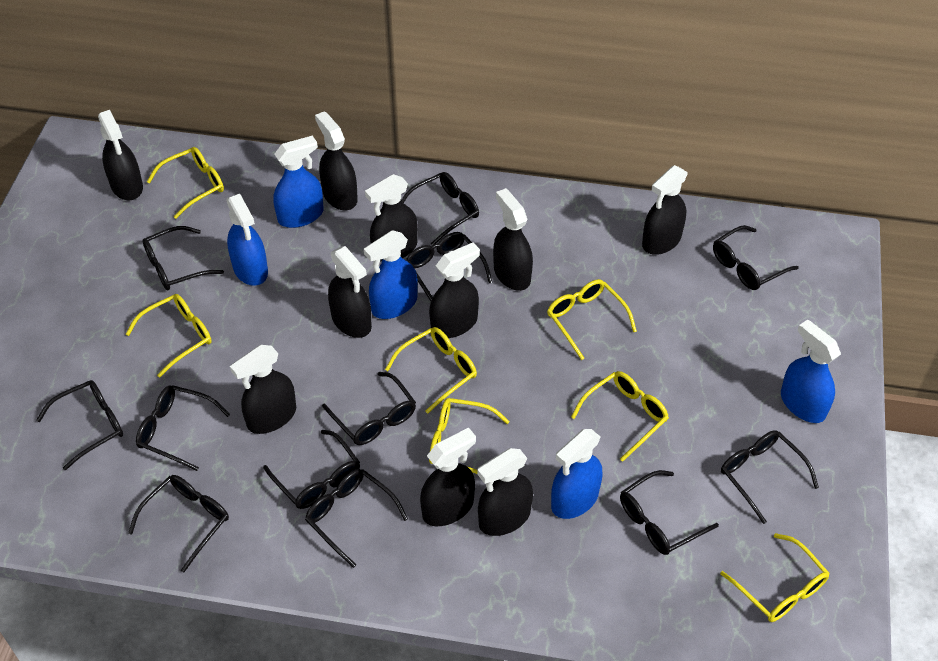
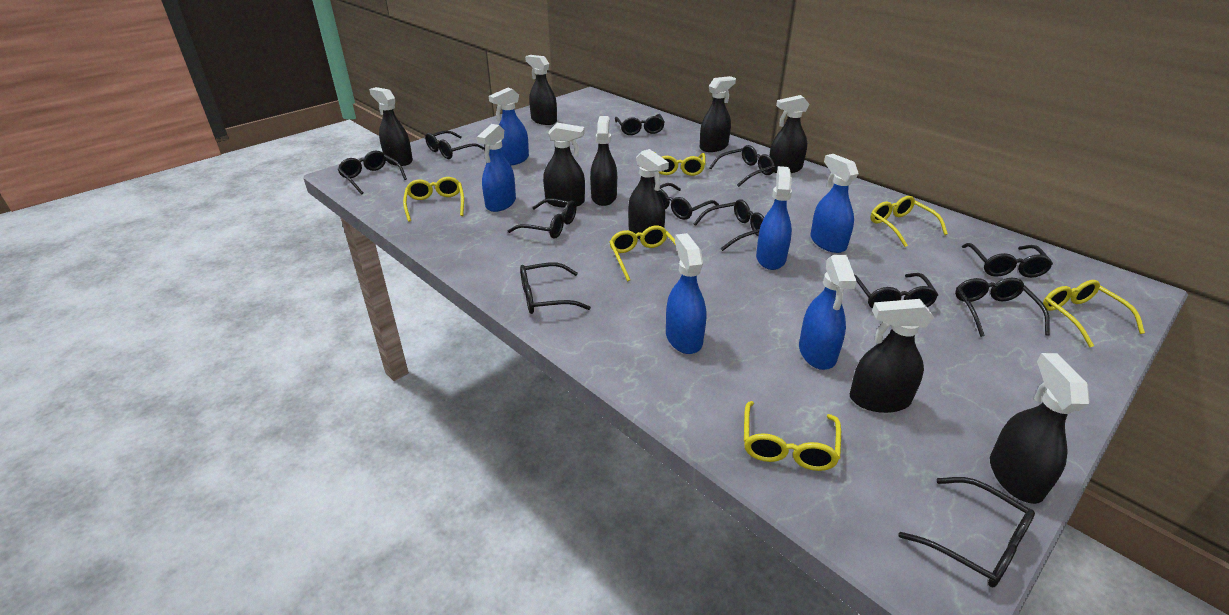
black spray bottle: [98,110,143,200] [230,345,296,434] [315,111,358,210] [328,246,372,338] [365,174,418,262] [420,427,476,526] [429,242,480,338] [477,448,533,536] [493,188,533,291] [642,165,688,255] = 10 -> [369,87,413,166] [525,55,557,125] [543,123,585,208] [590,116,617,206] [628,149,669,240] [700,76,736,152] [769,95,809,173] [850,299,934,413] [990,353,1089,504] = 9
blue spray bottle: [226,194,268,286] [273,135,324,228] [364,230,418,319] [551,429,603,519] [781,320,841,423] = 5 -> [477,124,516,212] [489,88,529,166] [666,233,706,354] [756,166,792,270] [799,255,856,370] [810,154,859,253] = 6
yellow glasses: [126,294,212,378] [147,147,224,219] [385,327,477,414] [429,398,509,474] [547,279,637,360] [571,371,669,462] [720,533,829,622] = 7 -> [403,177,464,222] [609,226,676,281] [655,152,705,176] [744,401,841,471] [871,196,948,247] [1043,280,1145,347] = 6

